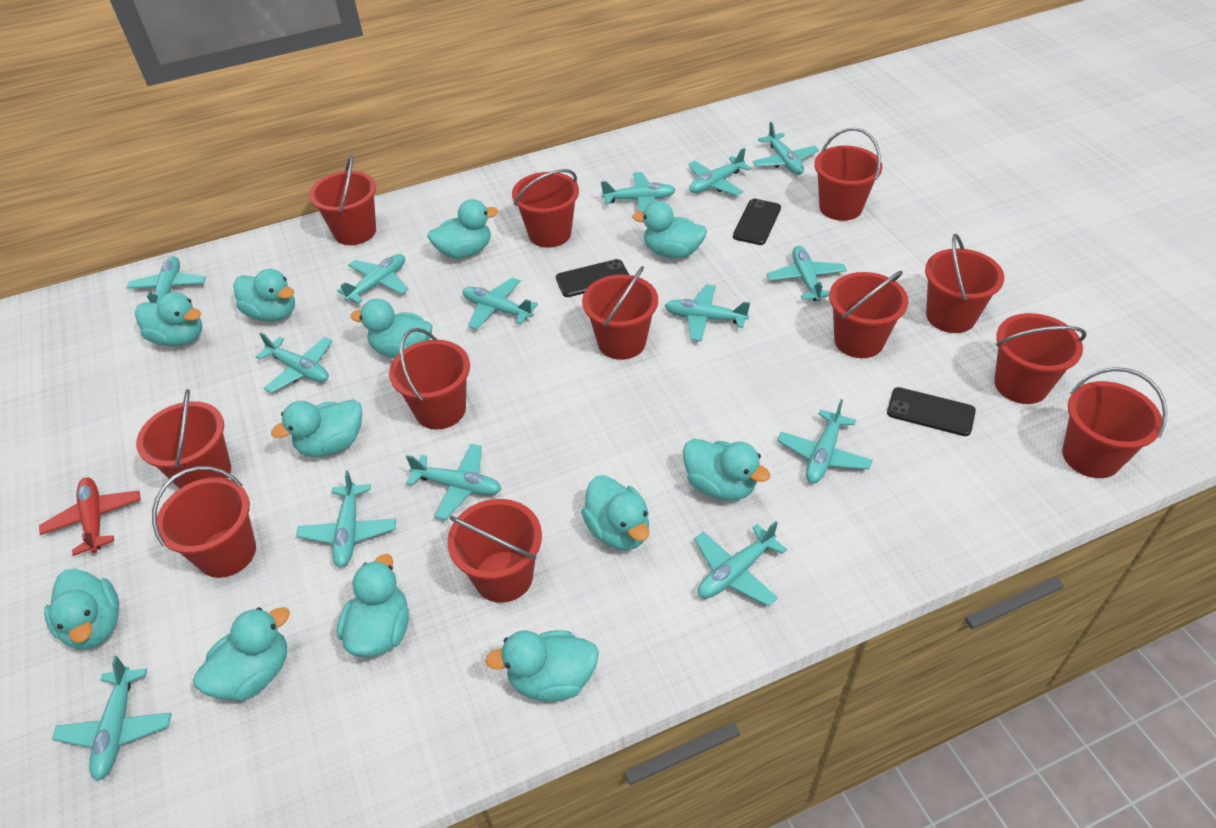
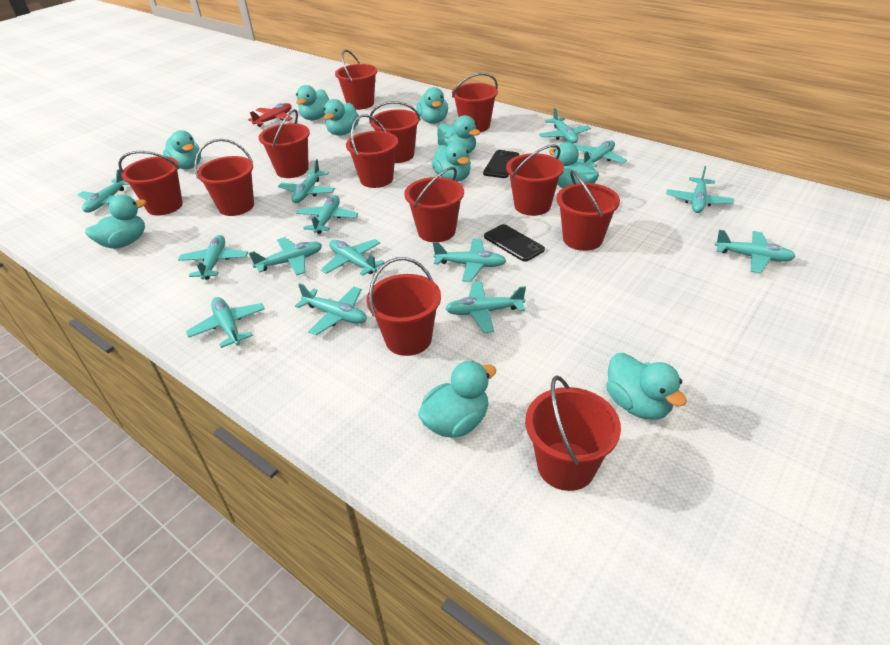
black phone: [556,259,629,297] [733,199,781,245] [887,387,976,436] = 3 -> [483,150,519,178] [484,224,545,262] = 2
turquoise duck: [44,569,119,649] [135,292,202,347] [194,607,290,701] [233,269,295,322] [271,399,362,457] [337,554,409,657] [350,299,432,358] [428,199,498,259] [485,630,599,702] [581,475,649,550] [632,201,707,258] [683,439,770,500] = 12 -> [85,195,146,249] [163,130,201,169] [296,85,329,120] [324,99,359,136] [416,87,448,124] [418,361,496,438] [432,141,471,182] [437,115,480,153] [549,142,599,188] [606,353,687,419] = 10

